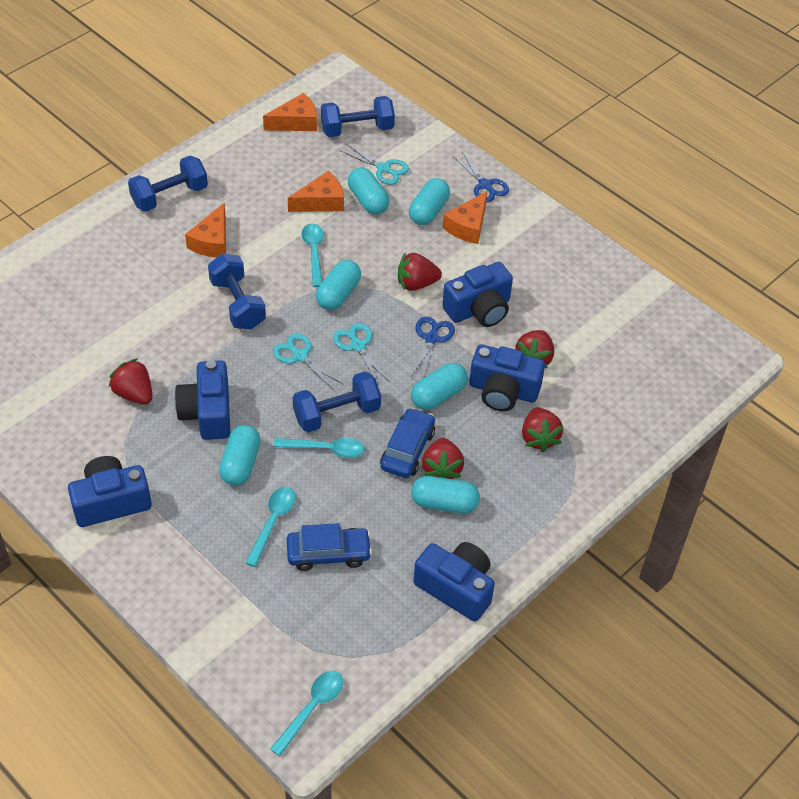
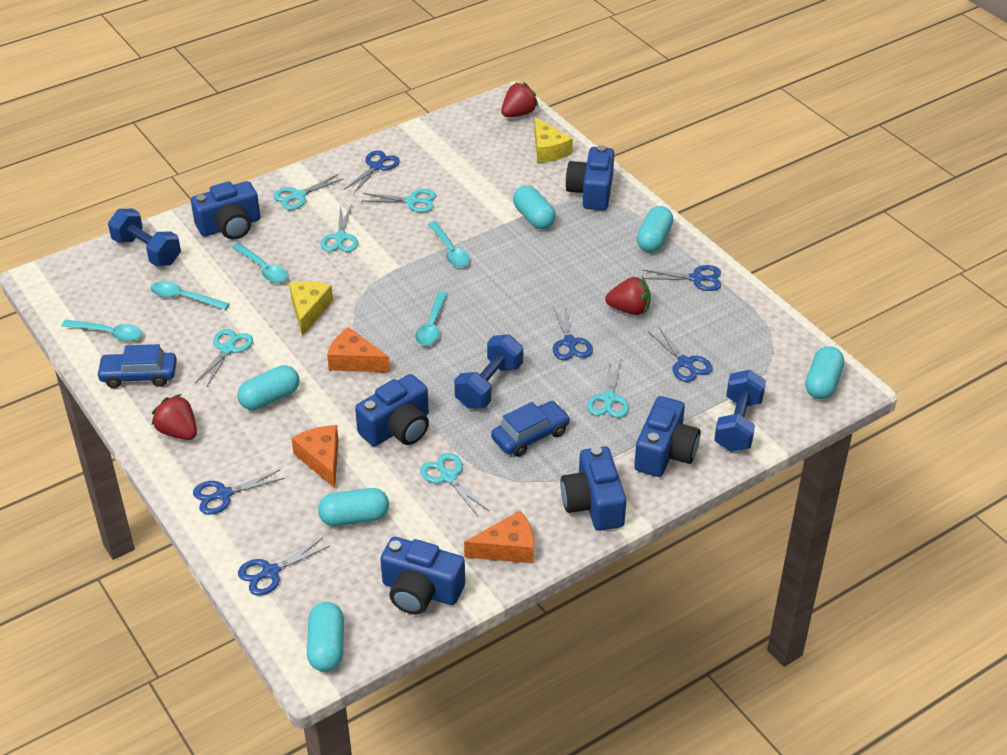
blue camera: [68,456,152,527] [175,360,230,440] [413,542,495,621] [442,262,513,327] [469,344,545,411] = 5 -> [191,181,260,240] [355,374,429,446] [380,537,465,615] [561,446,626,531] [565,145,614,210] [634,396,700,477] = 6
blue dumbbell: [128,156,208,212] [208,254,266,329] [293,371,381,432] [321,96,395,137] = 4 -> [108,209,181,266] [454,334,523,409] [714,370,766,452] = 3
blue scissors: [411,316,455,378] [453,151,509,202] = 2 -> [193,470,285,515] [238,538,330,596] [344,150,400,194] [553,306,593,360] [643,265,721,291] [648,326,712,382] = 6
orange cheese: [185,203,226,258] [263,93,317,131] [288,171,344,212] [443,191,487,244] = 4 -> [291,425,339,488] [327,327,390,372] [464,511,534,563] = 3
red strawberry: [109,358,153,404] [398,252,442,291] [422,438,464,479] [515,330,554,368] [522,407,563,452] = 5 -> [152,394,197,440] [501,82,538,117] [605,277,651,315] = 3
turquoise scissors: [273,333,344,390] [333,323,390,386] [340,144,409,185] = 3 -> [195,329,253,386] [273,174,343,210] [321,204,358,252] [363,189,436,212] [420,453,489,516] [587,360,629,418] = 6
turquoise spoon: [245,487,296,567] [270,671,343,756] [273,438,365,458] [302,223,324,287] = 4 -> [62,319,142,341] [151,281,230,310] [232,243,287,283] [415,291,448,346] [428,221,470,267] = 5
yellow cheese: none = 0 -> [289,281,333,336] [534,117,573,163] = 2

